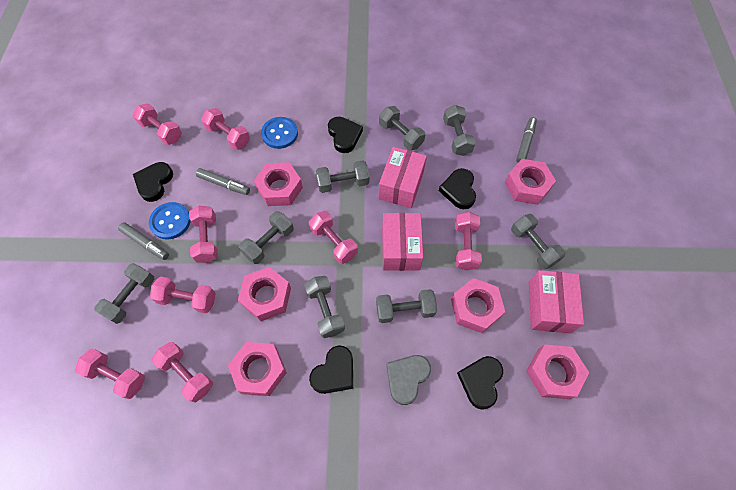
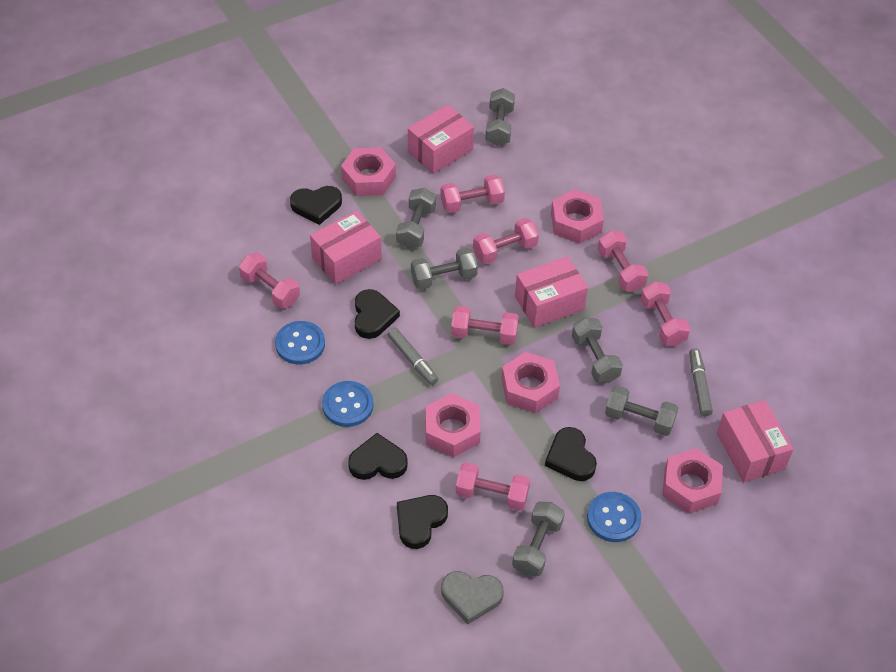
blue button: [149,202,191,240] [261,117,298,149] = 2 -> [275,321,325,364] [322,381,374,427] [587,492,642,542] = 3
grey dumbbell: [94,263,154,324] [239,211,294,264] [304,276,345,338] [316,161,369,193] [376,289,437,323] [379,106,425,151] [443,105,476,156] [511,214,565,269] = 8 -> [396,188,436,249] [411,248,478,290] [485,88,515,146] [512,501,565,576] [572,317,623,383] [605,386,678,436] = 6
grey marker: [118,222,169,260] [196,168,250,195] [516,117,537,162] = 3 -> [387,328,438,385] [689,348,713,416] = 2
pink box: [379,147,427,208] [382,213,423,271] [529,270,584,333] = 3 -> [310,211,381,285] [408,104,474,174] [515,256,588,328] [717,400,793,482] = 4
pink dumbbell: [75,348,145,399] [132,103,182,145] [150,277,215,313] [152,342,213,403] [189,206,218,263] [201,108,250,150] [309,211,358,264] [455,212,482,270] = 8 -> [239,253,300,309] [440,174,505,213] [451,306,519,345] [456,462,530,511] [473,218,539,264] [597,230,648,292] [640,281,690,346] = 7
pink nut: [228,342,287,396] [238,267,291,321] [254,162,303,206] [451,278,505,333] [505,159,556,205] [526,345,589,399] = 6 -> [341,147,396,196] [425,393,481,457] [501,352,560,413] [551,189,604,244] [662,448,723,513] = 5

